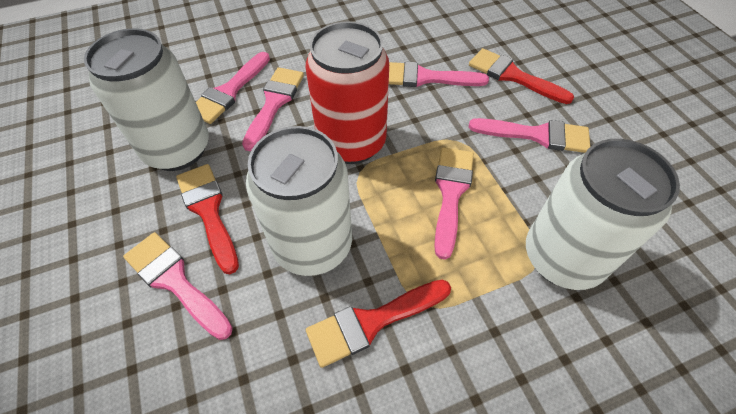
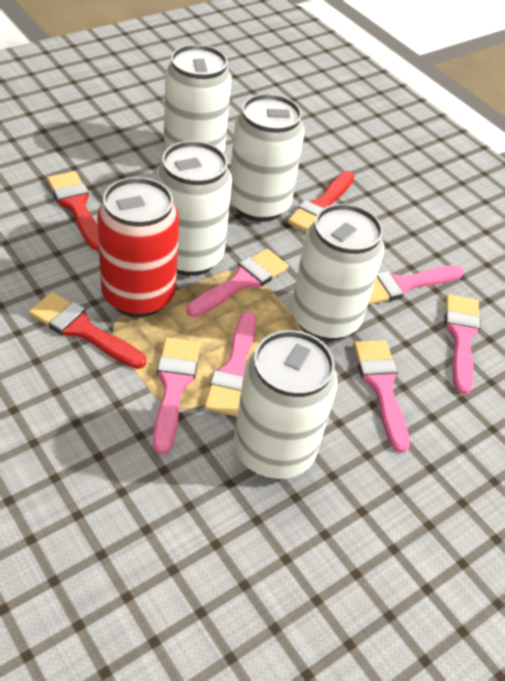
white can: [84,28,209,171] [246,126,352,276] [526,139,680,290] = 3 -> [156,141,232,276] [164,44,232,152] [230,94,304,222] [234,330,338,479] [291,204,384,341] = 5

